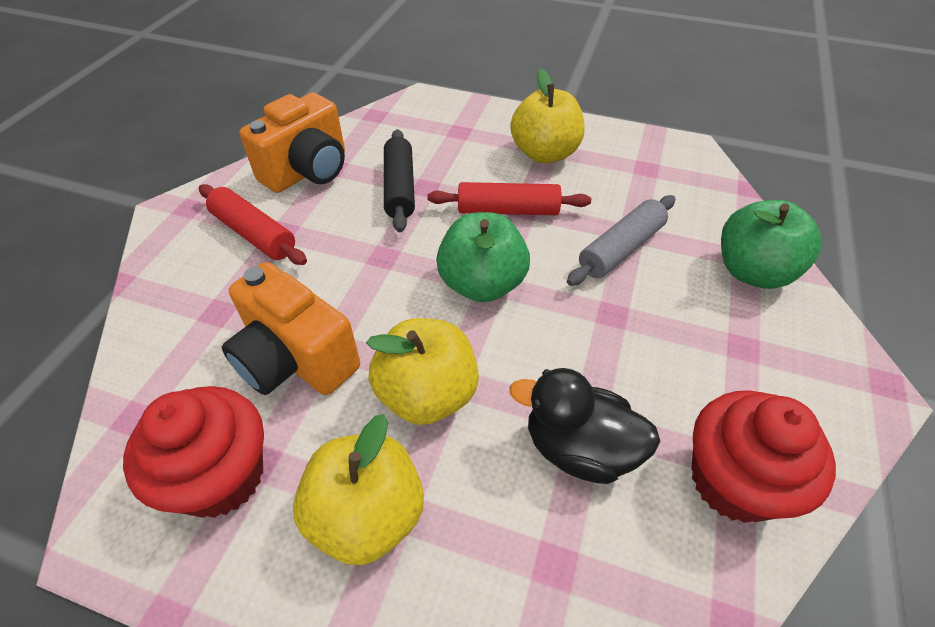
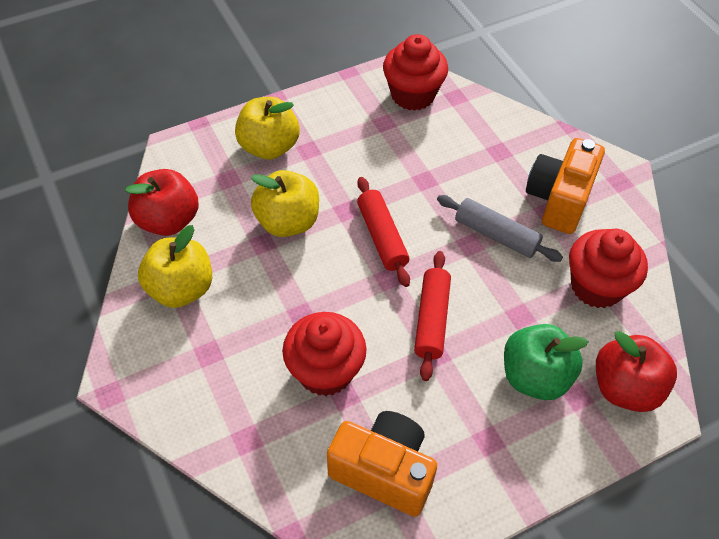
black duck: [510,368,660,484] = 1 -> none = 0
black rolling pin: [384,129,415,232] = 1 -> none = 0
green apple: [436,212,530,302] [721,200,821,289] = 2 -> [504,324,589,400] = 1
red apple: none = 0 -> [125,169,199,236] [596,331,677,412] = 2
red cupcake: [123,386,264,518] [691,390,836,523] = 2 -> [282,312,367,396] [383,34,448,111] [569,229,648,308] = 3

